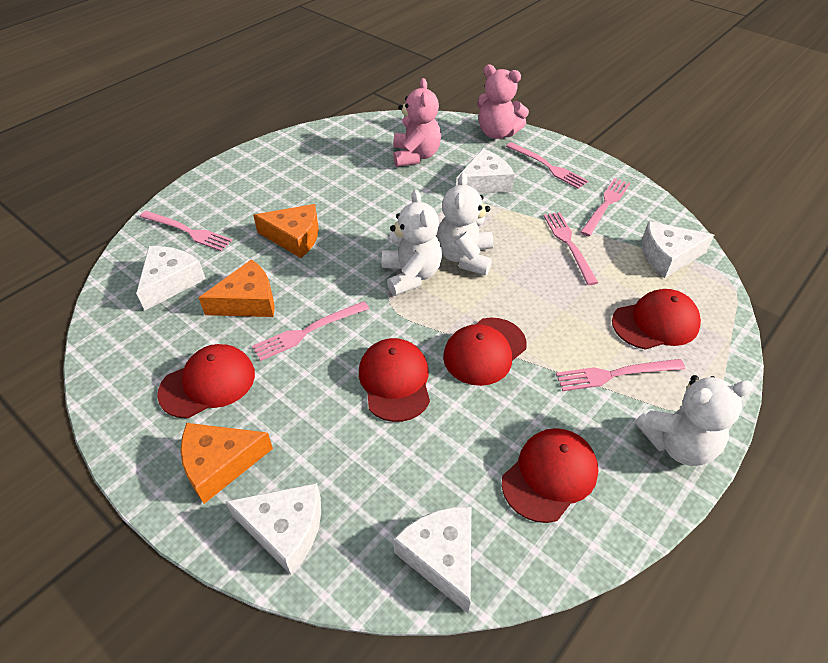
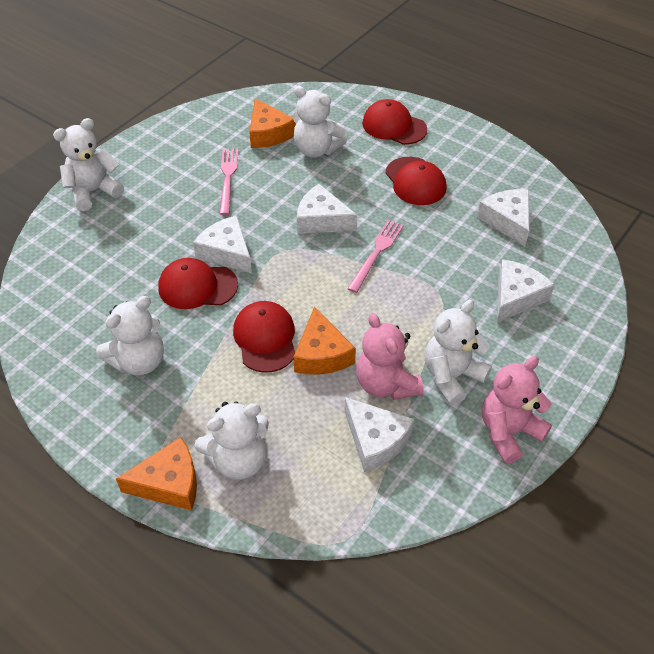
pink fork: [140,211,232,251] [252,301,369,361] [506,142,588,189] [544,212,598,285] [556,359,685,391] [580,178,630,236] = 6 -> [219,149,239,215] [347,220,404,293] = 2
red cap: [157,344,255,418] [359,338,430,422] [443,318,527,386] [502,428,598,523] [612,289,701,350] = 5 -> [158,258,238,309] [233,301,295,373] [362,99,427,145] [385,157,447,205] = 4
white teddy bear: [382,189,442,296] [437,173,494,275] [635,375,754,466] = 3 -> [53,118,124,211] [96,296,164,375] [194,401,269,480] [293,86,347,158] [425,300,492,406] = 5

